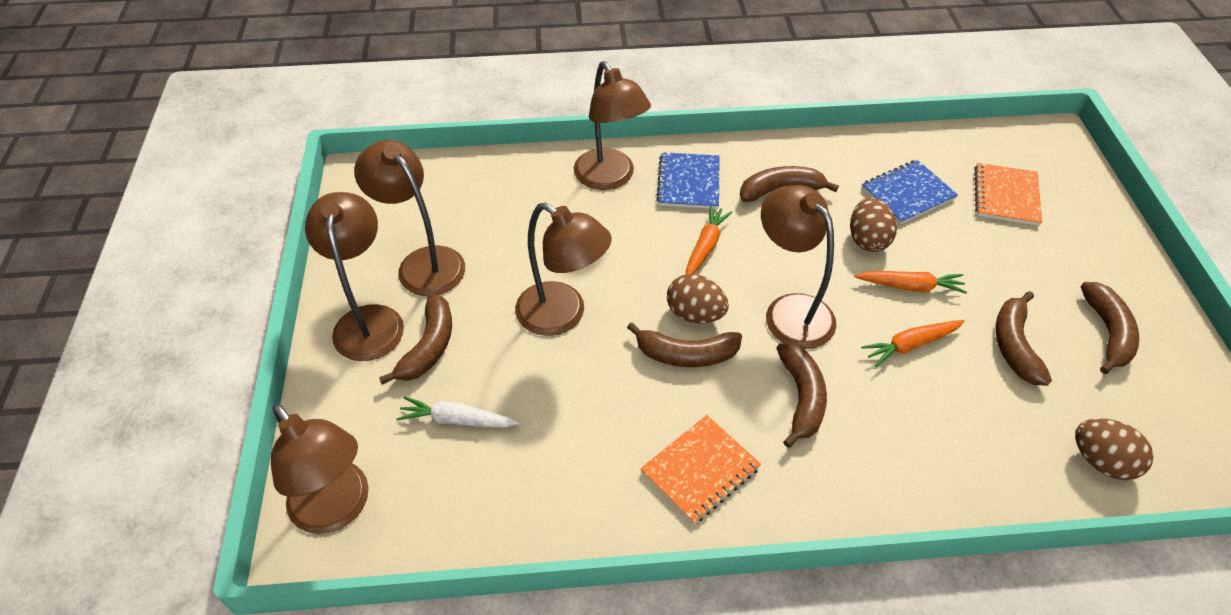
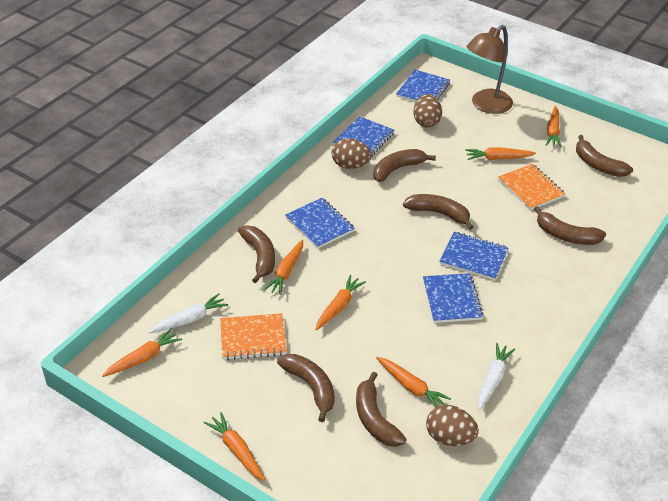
blue notebook: [656,152,720,209] [862,160,958,224] = 2 -> [285,198,355,249] [333,116,394,157] [396,70,450,102] [423,273,483,323] [439,232,509,280] = 5
brown banana: [379,294,452,385] [627,322,742,367] [740,166,839,202] [776,343,827,448] [996,291,1052,386] [1081,282,1139,374] = 6 -> [238,225,275,283] [277,354,335,422] [356,372,407,447] [374,149,436,182] [403,194,473,230] [534,206,606,245] [576,135,633,177] = 7
brown lamp: [271,403,369,534] [305,192,404,361] [354,140,465,296] [515,202,612,336] [574,61,651,190] [761,185,836,349] = 6 -> [467,25,513,114] = 1
orange carrot: [686,205,732,274] [854,271,967,294] [861,320,965,367] = 3 -> [102,328,182,377] [204,412,265,481] [264,240,303,295] [315,275,366,331] [376,357,451,407] [466,147,536,160] [546,106,562,147] = 7
white carrot: [396,396,520,428] = 1 -> [149,293,228,334] [478,343,515,409] = 2

